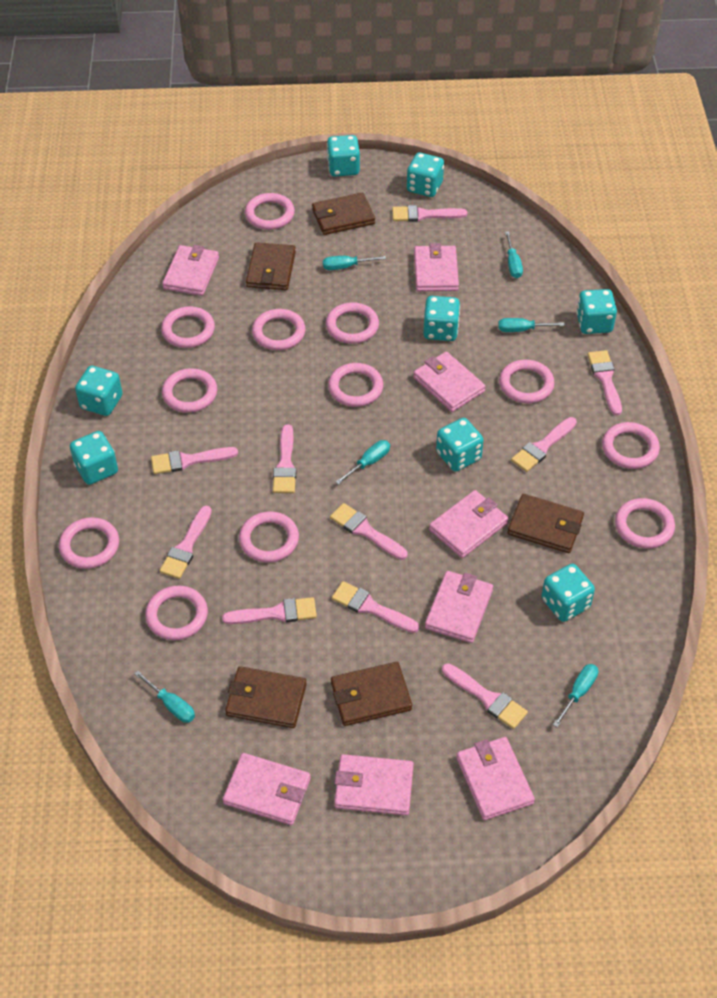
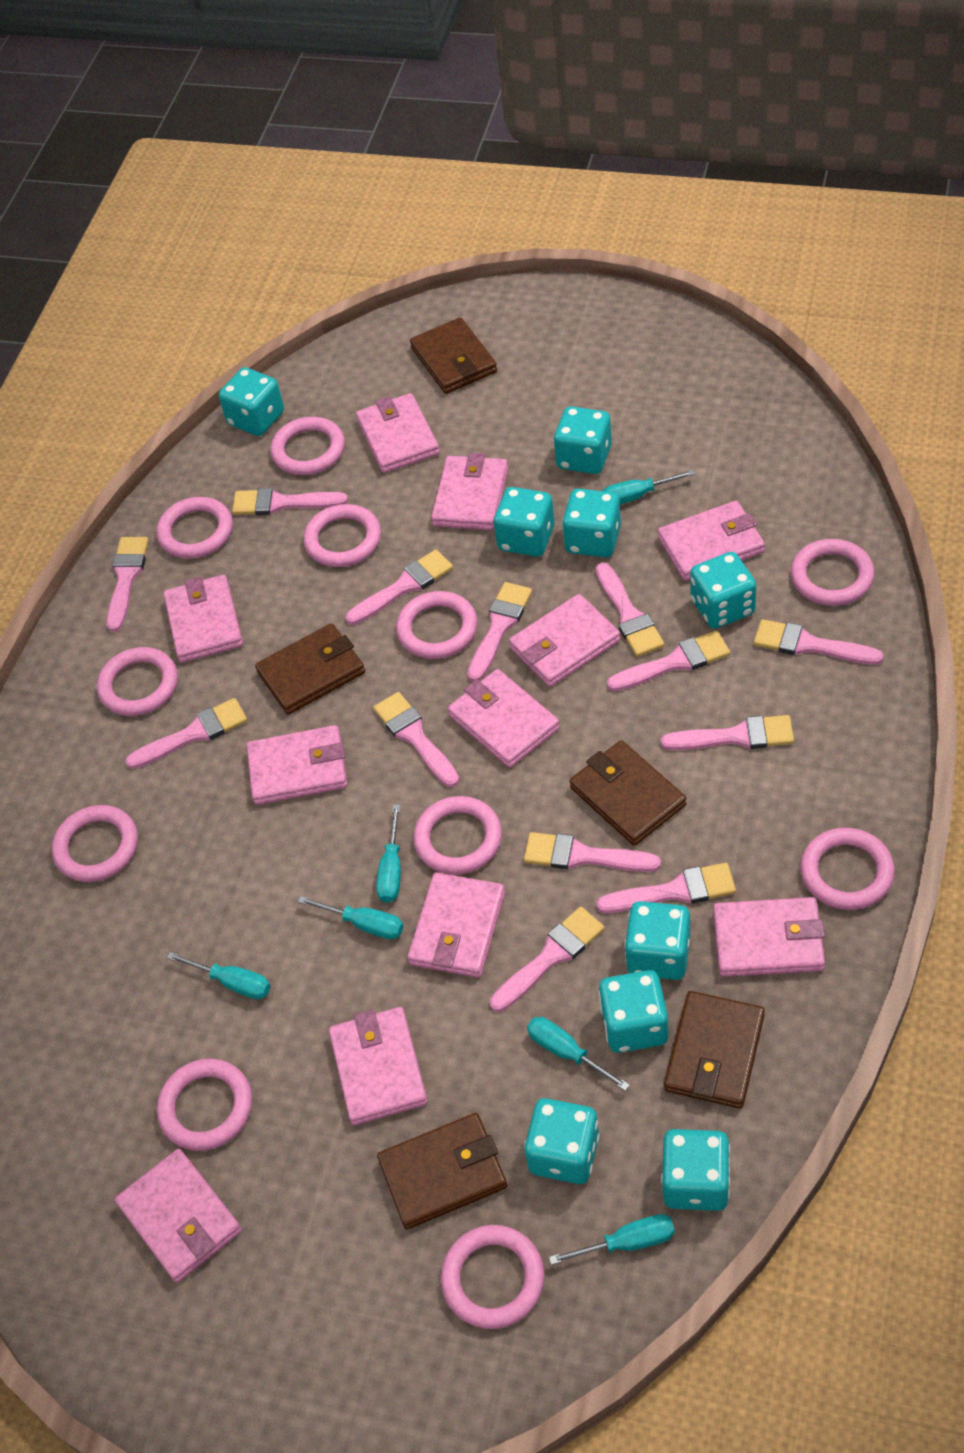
pink brush: [151,447,238,474] [160,506,212,579] [222,597,317,624] [273,424,296,493] [330,503,408,560] [332,581,419,633] [392,205,467,222] [442,663,528,729] [511,417,577,472] [588,350,622,416] = 10 -> [106,537,149,632] [125,698,247,769] [232,488,348,515] [346,549,453,625] [373,692,459,787] [467,582,532,682] [490,907,605,1012] [524,832,661,872] [595,563,665,657] [596,863,736,913] [607,630,730,691] [661,715,794,750] [754,619,884,665] = 13
pink ring: [59,517,119,569] [145,585,208,640] [161,306,215,348] [162,368,217,413] [239,511,299,562] [245,193,295,230] [252,309,305,350] [326,302,379,344] [328,363,383,407] [499,360,555,403] [602,422,660,469] [615,498,675,549] = 12 -> [52,805,138,882] [97,647,178,716] [156,497,233,559] [157,1059,252,1151] [270,417,345,475] [303,504,381,567] [396,591,478,659] [413,796,502,875] [441,1225,544,1329] [790,539,875,606] [800,828,895,910] = 11
pink wallet: [162,245,219,296] [223,753,311,825] [334,754,414,815] [413,352,486,412] [414,243,459,291] [425,571,493,643] [429,490,508,558] [456,737,535,820] = 8 -> [115,1149,242,1283] [163,575,243,663] [247,725,347,805] [329,1007,428,1125] [356,393,440,473] [407,872,505,978] [431,453,508,530] [448,669,560,768] [509,594,621,687] [658,501,765,581] [713,897,825,977] = 11
turquoise dice: [70,431,118,485] [75,366,123,416] [327,135,360,177] [407,153,444,197] [423,296,460,341] [436,418,484,471] [541,564,595,622] [576,289,617,334] = 8 -> [219,367,284,436] [494,487,555,557] [524,1098,600,1184] [554,406,612,474] [562,489,621,557] [599,970,669,1053] [625,901,690,980] [661,1129,730,1211] [690,552,756,629] = 9

